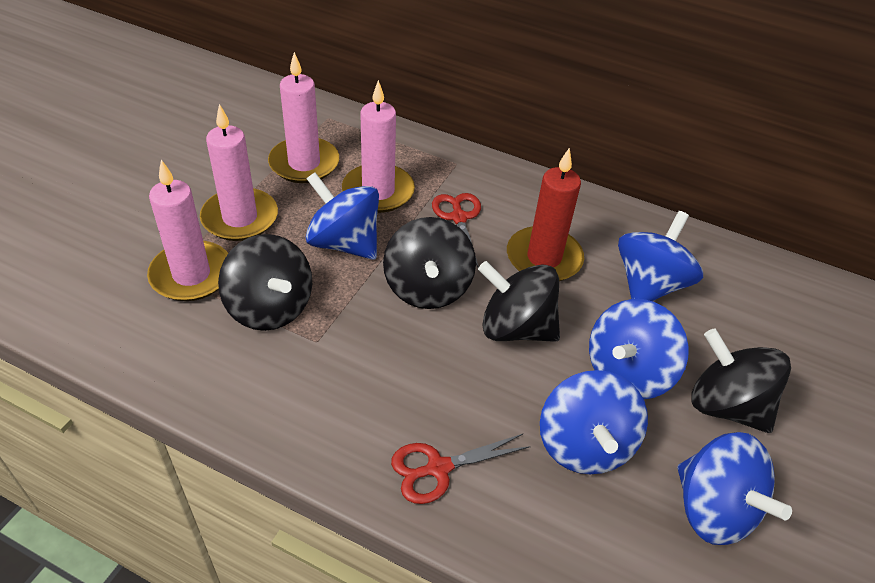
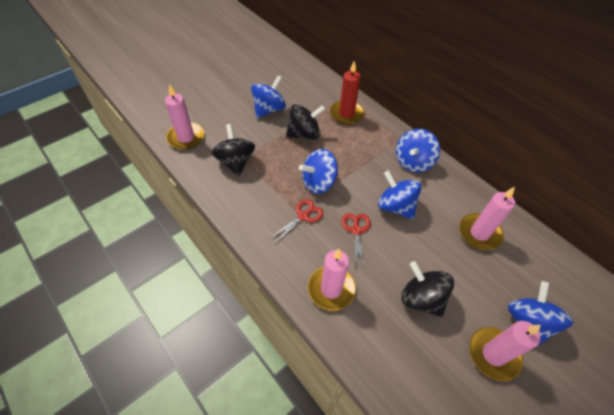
black spinning top: [218,234,312,331] [383,217,476,309] [478,261,560,342] [691,328,791,433] = 4 -> [211,124,255,176] [286,104,325,140] [401,261,454,317] = 3

